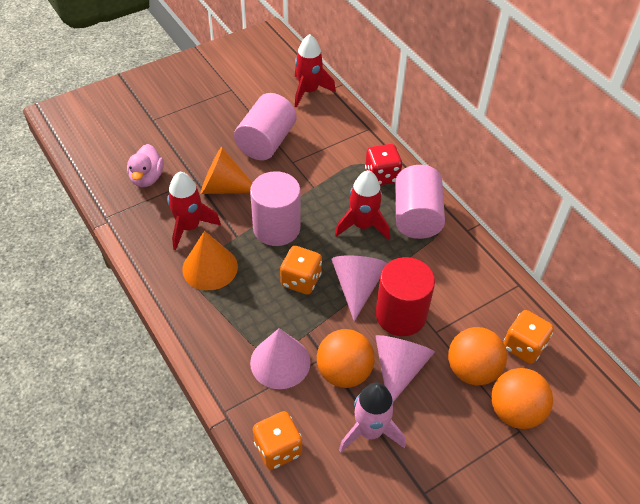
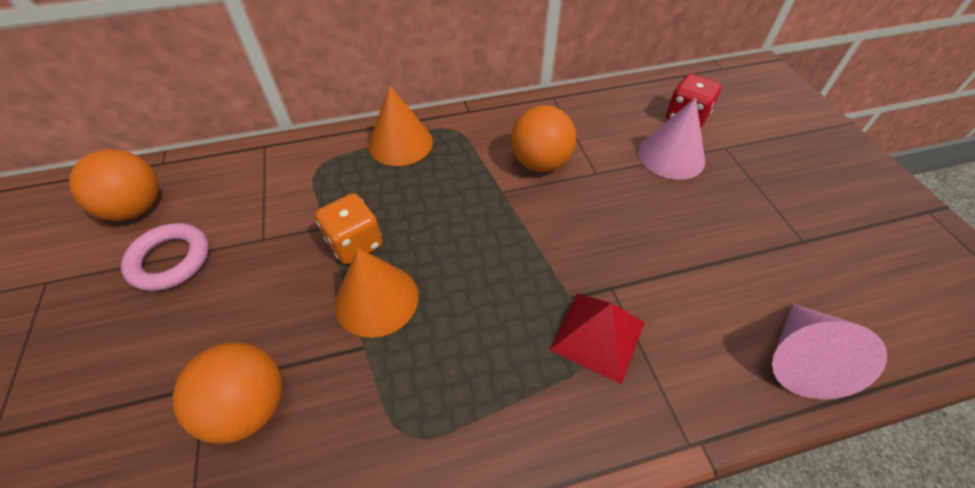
orange dice: [253,411,302,470] [280,246,322,295] [504,310,554,364] = 3 -> [315,193,383,264] = 1
pink cone: [250,328,310,389] [332,255,388,321] [375,335,435,402] = 3 -> [638,98,705,180] [772,303,887,399] = 2
pink cylinder: [234,93,296,160] [250,171,300,246] [395,165,445,239] = 3 -> none = 0
pink duck: [127,144,164,187] = 1 -> none = 0
pink ring: none = 0 -> [121,223,209,291] = 1
pink rocket: [339,382,406,453] = 1 -> none = 0
red cylinder: [376,257,435,336] = 1 -> none = 0
red pyramid: none = 0 -> [550,293,645,385] = 1
red rocket: [167,172,221,250] [295,34,336,108] [335,170,390,240] = 3 -> none = 0

